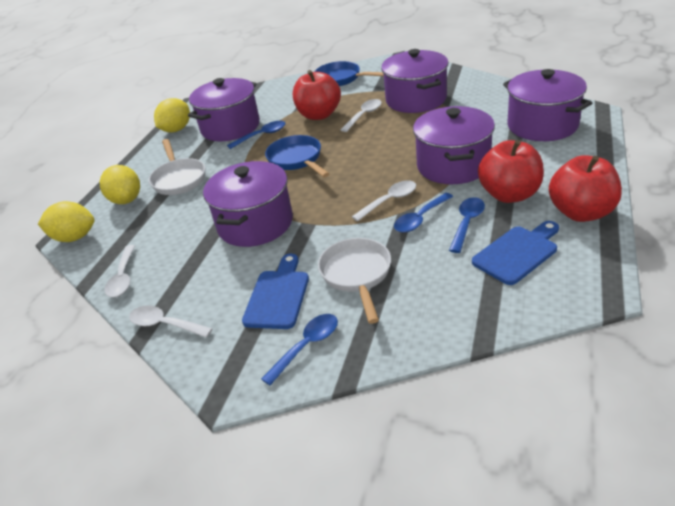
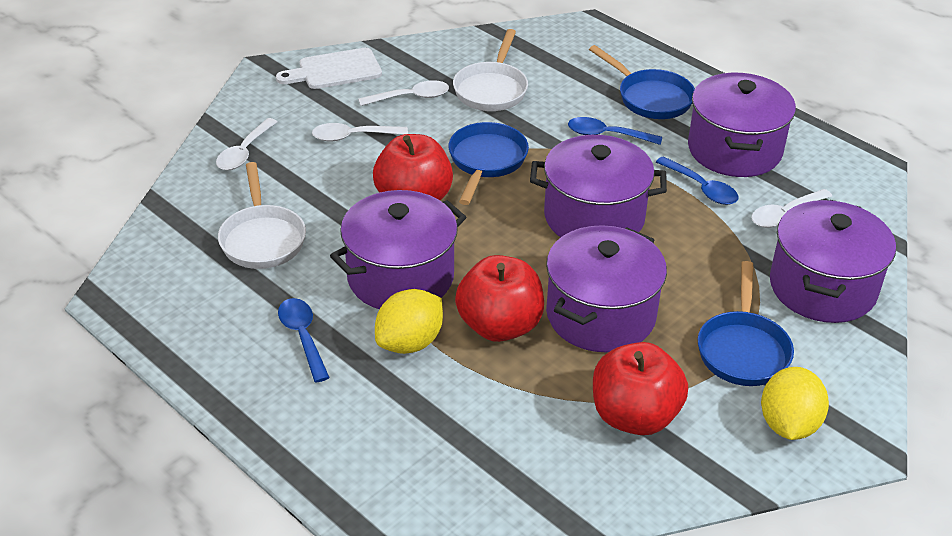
blue cutting board: [242,254,309,329] [472,221,559,285] = 2 -> none = 0
blue pan: [265,135,330,177] [315,61,384,86] = 2 -> [448,122,529,205] [589,45,695,119] [698,261,794,386] = 3
blue spoon: [227,121,285,149] [261,314,338,386] [394,193,453,233] [449,197,485,253] = 4 -> [278,298,330,382] [568,117,662,145] [656,156,739,205] = 3
white cutting board: none = 0 -> [276,48,382,89] = 1
yellow lemon: [38,201,95,242] [100,165,140,204] [154,98,190,132] = 3 -> [375,289,443,354] [761,367,829,440] = 2

